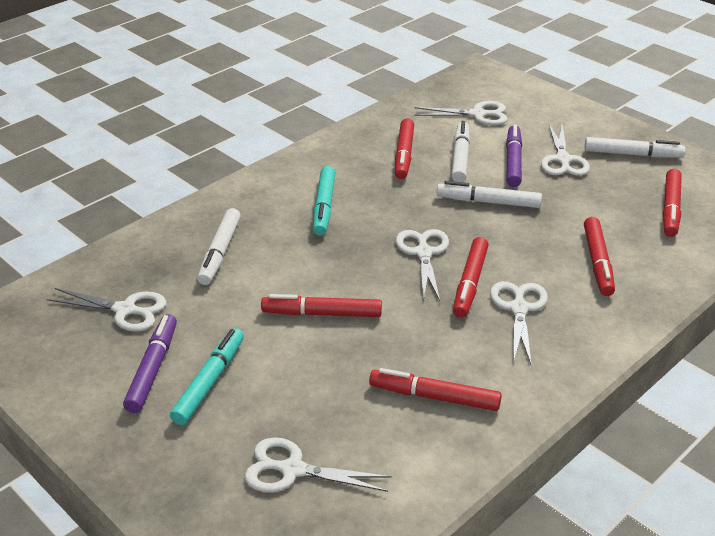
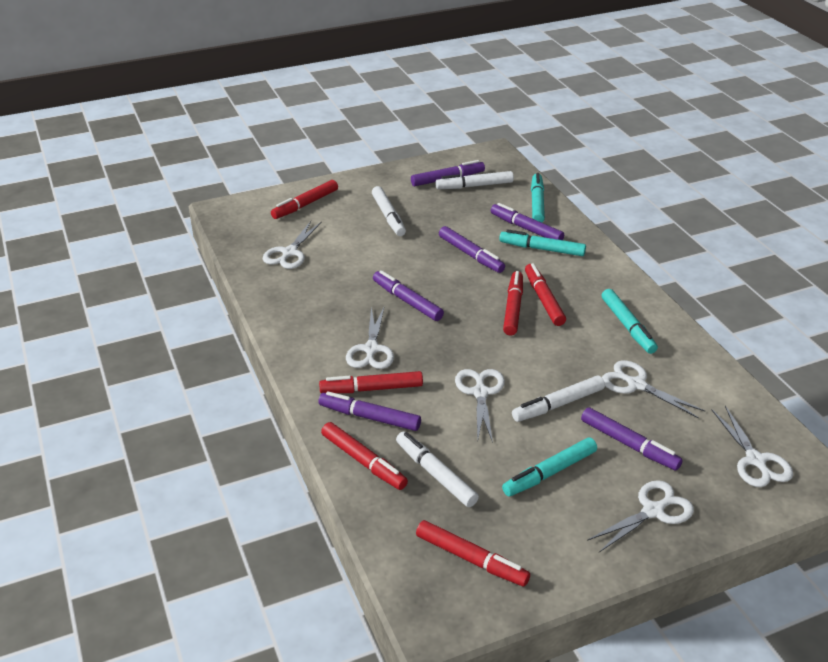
purple marker: [123,314,177,413] [506,124,522,187] = 2 -> [319,391,421,431] [373,270,444,321] [411,160,485,186] [439,226,505,273] [491,203,564,240] [581,407,683,470] = 6
turquoise marker: [170,328,244,425] [313,166,335,236] = 2 -> [499,229,586,256] [502,437,597,497] [531,173,545,223] [602,289,658,354] = 4

